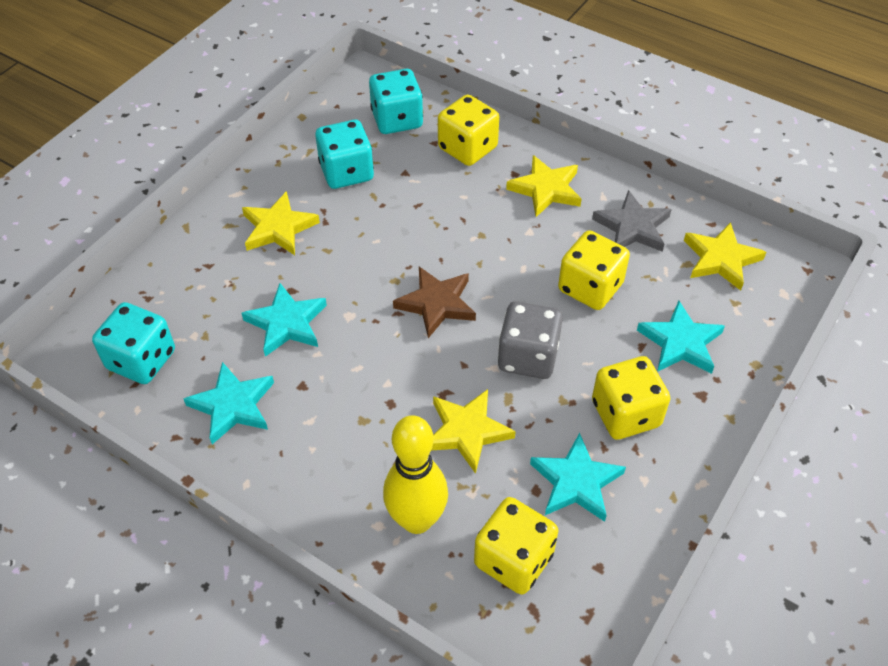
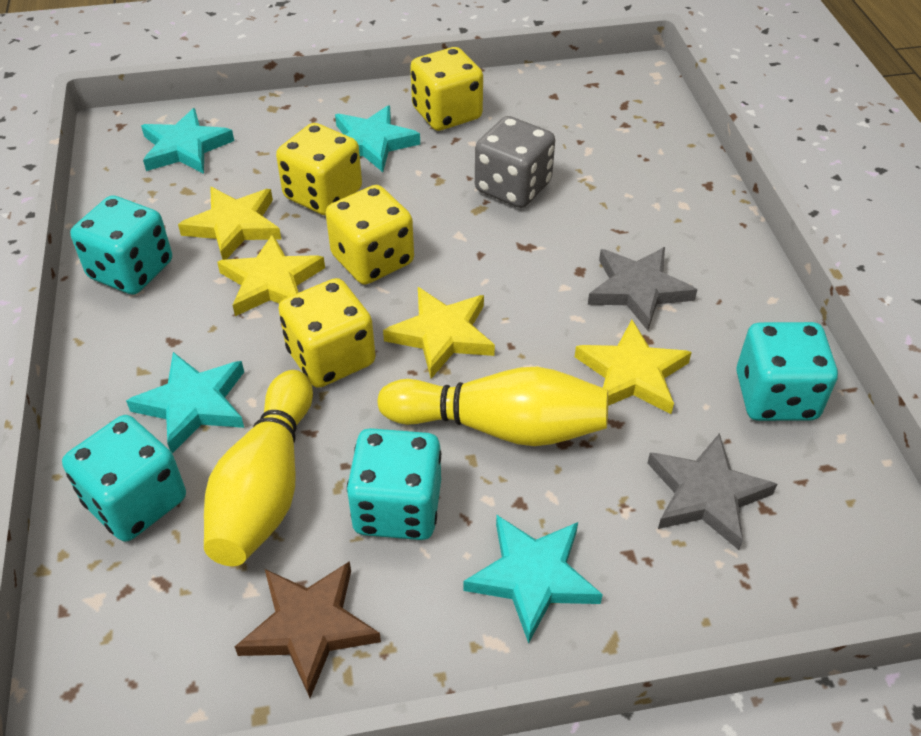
grey star: [592,190,672,252] = 1 -> [588,247,698,331] [647,433,777,550] = 2
turquoise dice: [92,302,175,384] [315,120,374,189] [369,69,423,134] = 3 -> [62,415,186,542] [70,195,172,295] [347,428,441,540] [736,322,838,421] = 4
yellow bowling pin: [383,415,448,534] = 1 -> [204,370,313,566] [377,367,608,446] = 2

